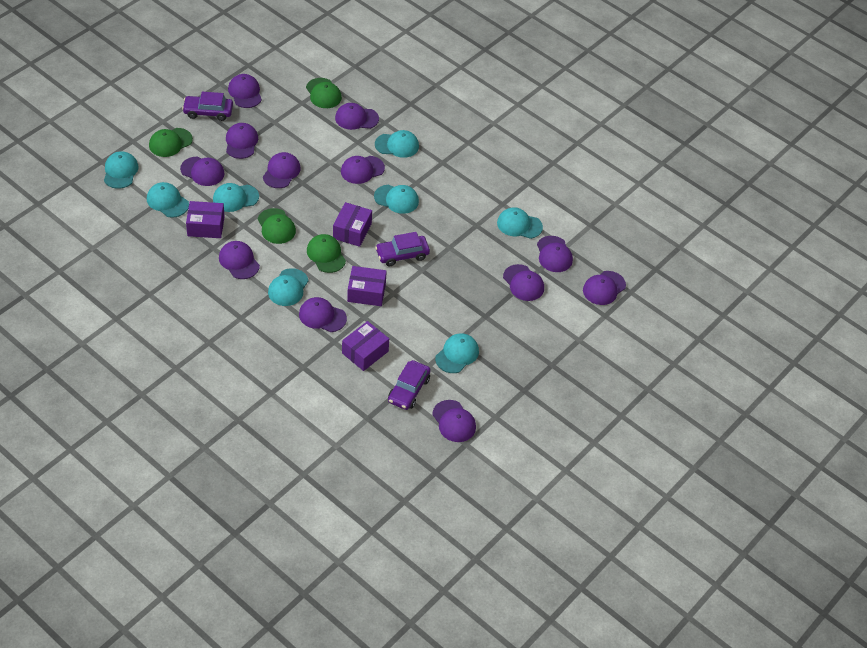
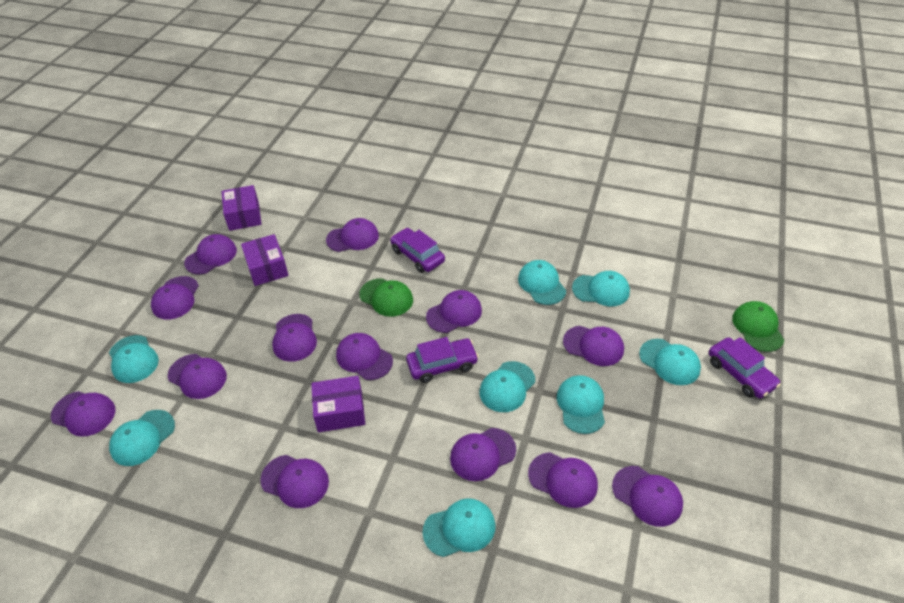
green cap: [149,128,193,157] [258,208,296,244] [306,78,342,108] [307,234,346,273] = 4 -> [359,278,413,317] [732,301,784,352] = 2
purple box: [186,201,225,238] [333,202,372,247] [342,321,389,371] [347,266,387,306] = 4 -> [222,185,262,231] [241,234,289,286] [311,376,365,432] = 3
purple cap: [180,157,225,186] [219,241,260,279] [226,123,258,159] [228,74,262,108] [263,152,301,188] [299,297,347,332] [335,103,379,130] [341,156,385,184] [432,400,476,442] [503,264,544,301] [537,236,573,272] [583,271,626,305] = 12 -> [51,391,115,437] [151,276,199,320] [168,354,227,399] [184,234,237,274] [260,455,329,508] [272,314,317,362] [326,218,379,252] [336,333,393,380] [426,290,482,333] [450,428,516,481] [528,452,598,508] [563,326,624,366] [612,466,683,527] = 13

